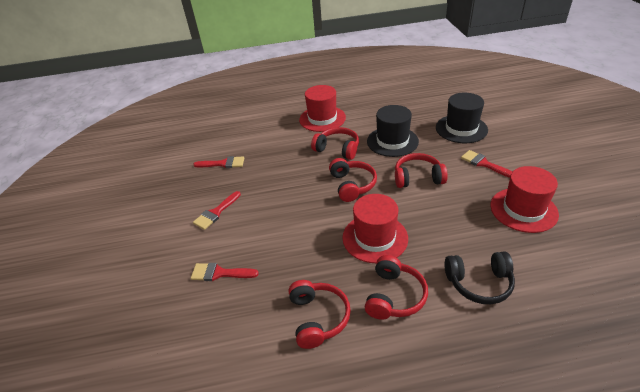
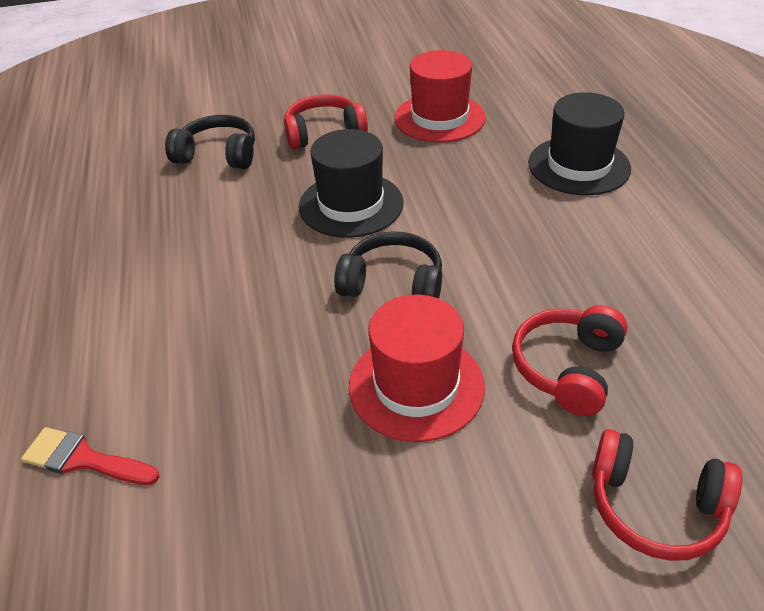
black headphones: [445,251,515,304] = 1 -> [165,115,255,169] [334,231,442,299] = 2
red brush: [191,263,259,281] [193,156,244,168] [193,191,241,230] [461,150,512,178] = 4 -> [21,427,159,485] = 1
red hat: [299,85,346,132] [343,194,408,263] [490,166,559,233] = 3 -> [349,295,485,442] [394,50,486,143] = 2
red headphones: [288,280,351,349] [311,127,359,160] [329,158,377,202] [365,255,428,320] [395,153,448,188] = 5 -> [284,94,368,150] [512,305,627,416] [592,429,742,561] = 3

